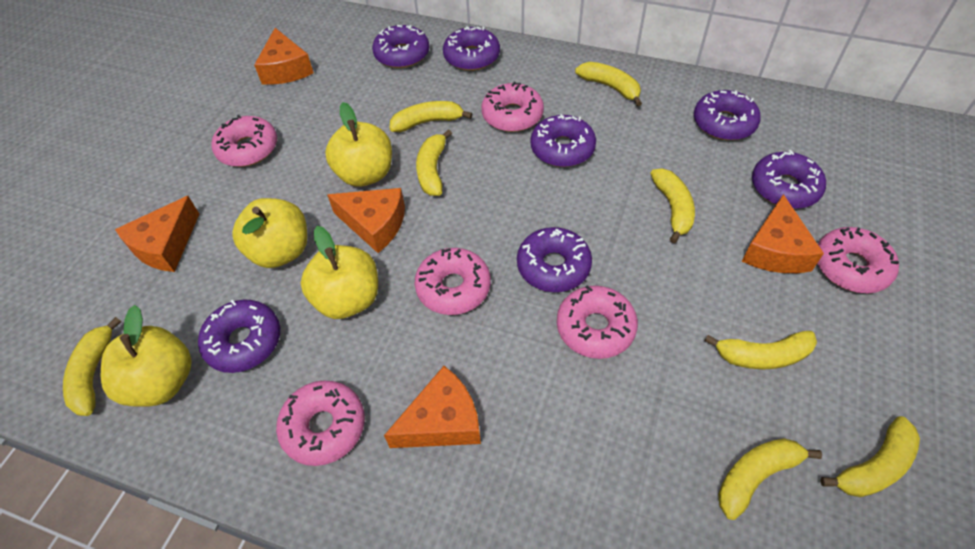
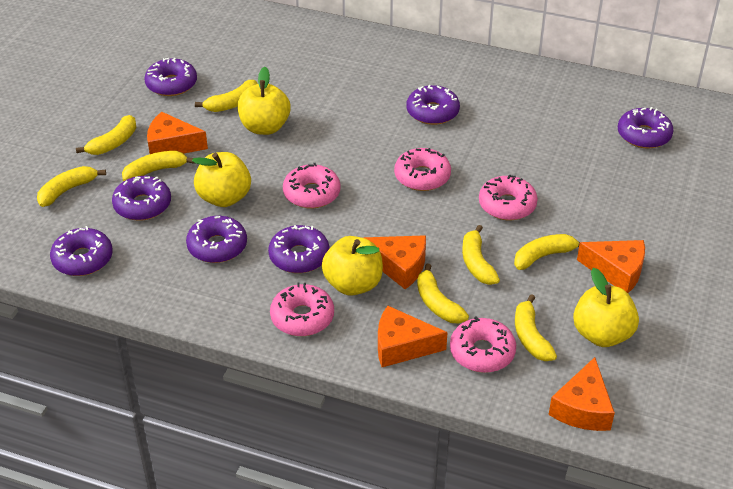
pink donut: [211,115,277,167] [276,380,365,466] [415,248,491,315] [481,82,544,132] [557,285,638,359] [817,227,899,293] = 6 -> [270,283,334,336] [283,163,340,209] [394,148,451,191] [450,317,516,373] [479,174,538,220] = 5

